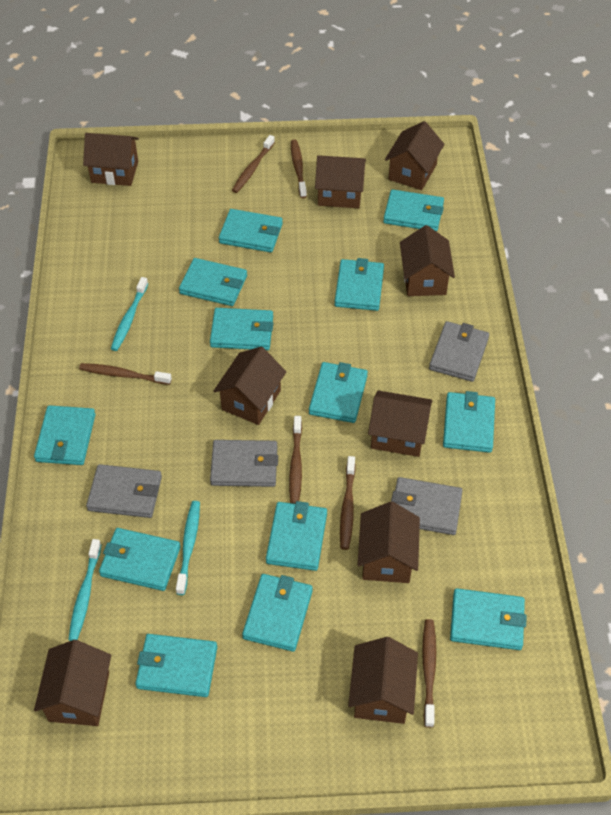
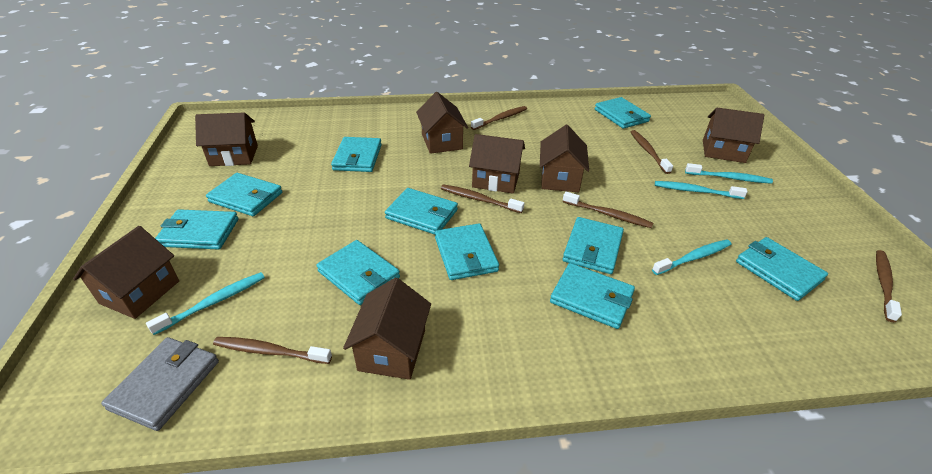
brown house: [34,640,111,726] [83,133,139,186] [213,347,286,425] [315,155,366,208] [348,637,418,724] [357,501,420,583] [368,390,432,457] [385,121,445,190] [400,225,455,296] = 9 -> [73,226,179,319] [195,113,258,166] [343,277,431,380] [416,92,468,154] [469,134,525,194] [540,125,589,192] [703,108,764,163] = 7
grey wallet: [86,464,162,518] [210,440,278,487] [391,477,463,535] [429,321,489,382] = 4 -> [101,337,219,431] = 1
turquoise toothbrush: [68,539,101,641] [111,277,148,351] [176,501,200,595] = 3 -> [146,272,265,335] [652,239,732,275] [655,181,748,199] [685,163,773,184] = 4
turquoise wallet: [34,405,96,465] [99,528,181,591] [135,634,217,697] [179,258,247,306] [210,308,273,350] [219,209,283,252] [242,574,313,652] [266,501,327,571] [309,362,368,423] [334,258,384,311] [383,189,444,232] [443,391,495,453] [450,588,527,650] = 13 -> [155,209,239,250] [206,173,282,216] [316,240,400,305] [331,137,382,172] [385,188,458,235] [435,223,499,280] [550,263,635,329] [563,217,624,274] [595,97,651,129] [736,237,828,301] = 10

